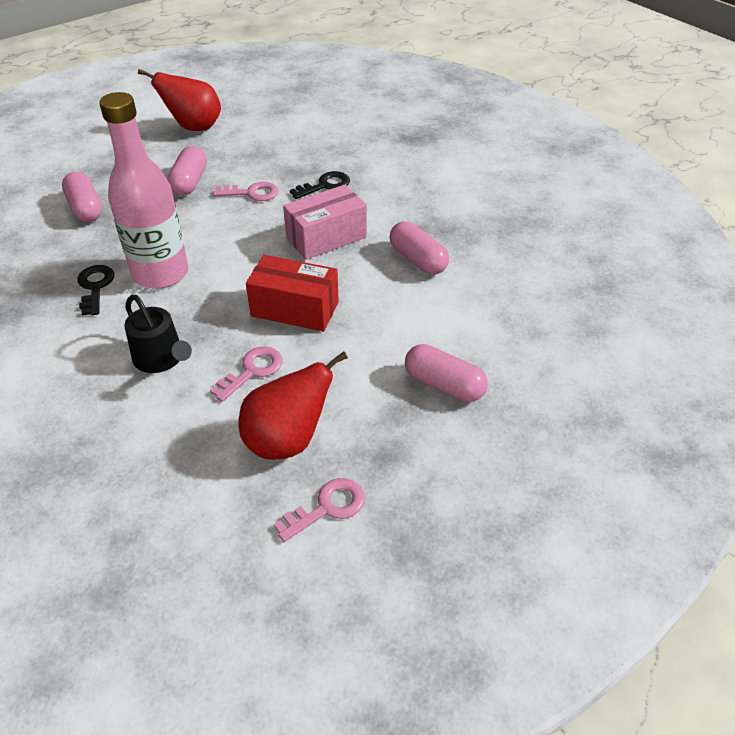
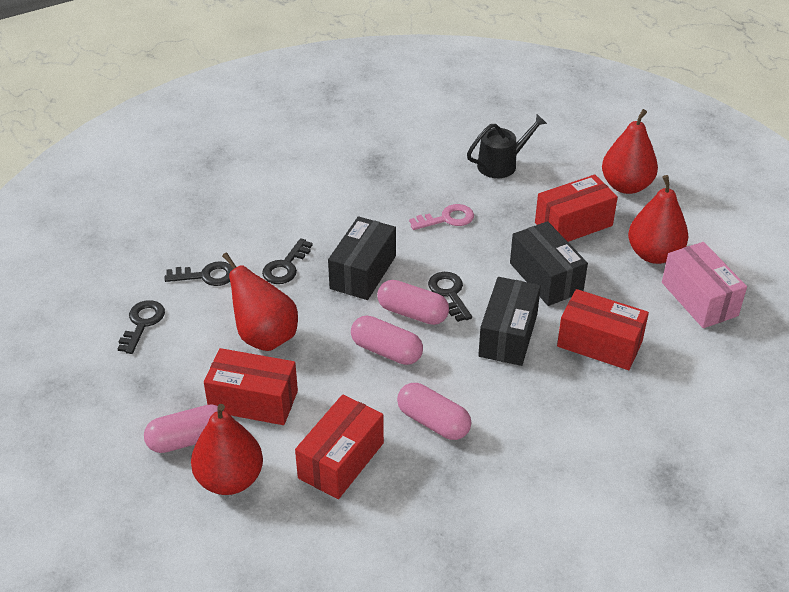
black box: none = 0 -> [328,216,396,300] [478,277,541,366] [510,221,588,306] = 3
black key: [77,265,114,316] [290,171,350,199] = 2 -> [118,300,165,354] [164,261,233,286] [262,238,313,284] [428,272,472,322] = 4
pink bottle: [99,92,189,289] = 1 -> none = 0
pink key: [210,347,283,402] [213,182,279,201] [274,478,365,542] = 3 -> [409,204,474,230] = 1
red box: [246,255,339,332] = 1 -> [204,348,298,425] [295,394,384,499] [535,175,618,242] [557,289,649,370] = 4
red pear: [138,69,221,131] [239,351,348,460] = 2 -> [191,404,263,495] [222,252,298,351] [602,109,658,194] [628,175,689,264] = 4

